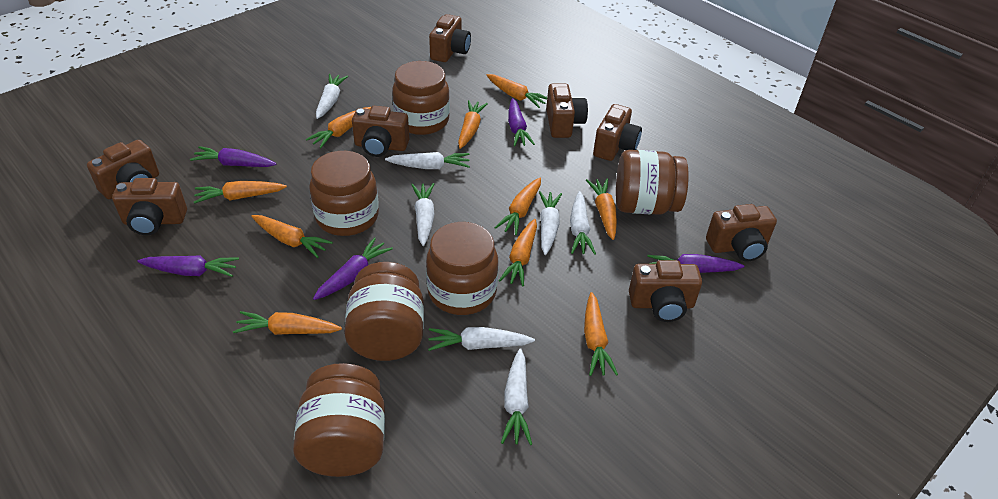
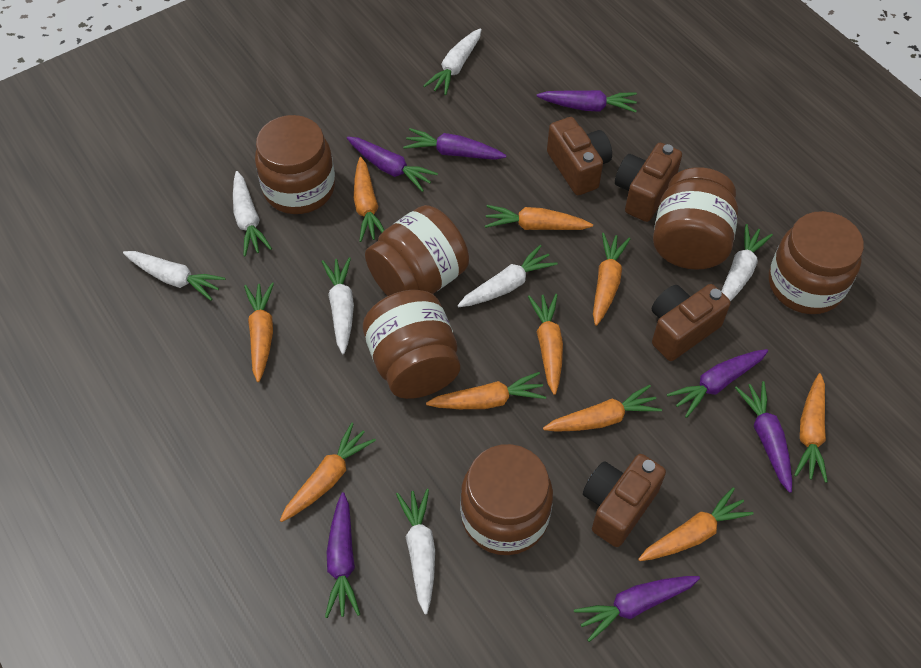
brown camera: [87,140,159,199] [112,178,187,235] [352,106,409,157] [429,14,471,62] [546,84,588,138] [593,104,642,161] [629,260,702,322] [706,204,777,262] = 8 -> [547,117,612,195] [583,454,666,547] [615,143,682,222] [652,284,731,361] = 4
purple carrot: [137,255,239,277] [190,146,276,167] [313,237,393,300] [508,98,535,146] [647,254,744,273] = 5 -> [325,492,360,618] [347,137,438,192] [403,128,507,160] [537,90,637,113] [574,576,700,642] [667,349,768,418] [735,381,792,493] = 7

